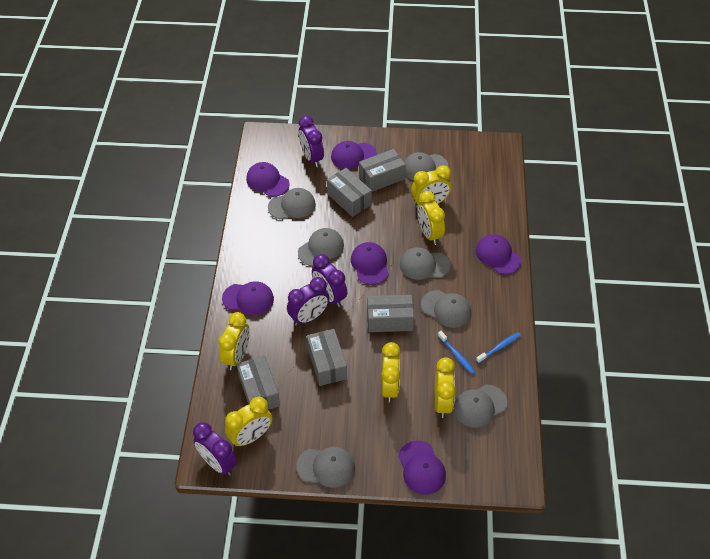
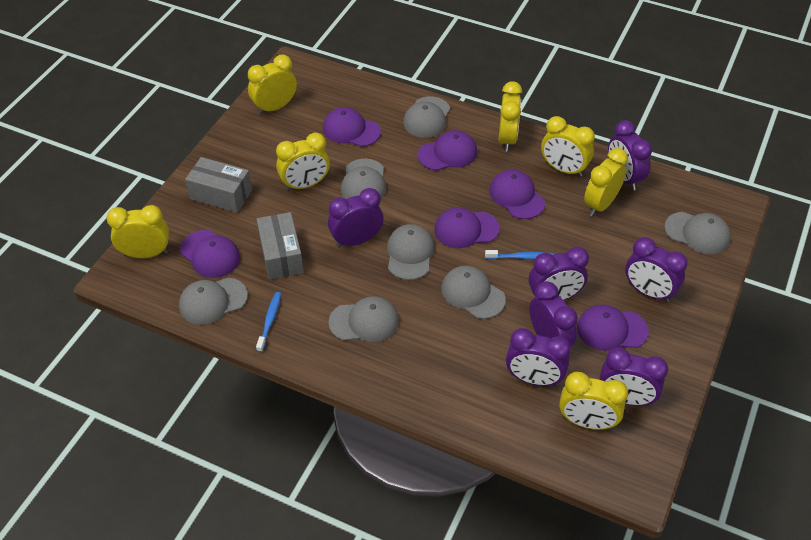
grey box: [237,355,280,410] [307,329,347,386] [327,168,372,217] [359,149,406,192] [367,295,414,332] = 5 -> [185,157,252,213] [257,212,304,280] = 2
purple clock: [193,422,237,476] [287,277,330,326] [299,116,324,167] [312,254,347,307] = 4 -> [328,188,384,248] [506,328,571,386] [529,247,589,300] [529,281,578,347] [599,347,668,406] [608,120,652,191] [625,237,688,302] = 7
yellow clock: [218,312,250,370] [225,397,272,447] [381,342,401,402] [411,165,451,208] [417,191,445,245] [435,357,456,418] = 6 -> [106,205,169,258] [248,55,297,115] [276,133,330,191] [498,81,522,151] [541,116,595,177] [559,372,628,430] [584,148,628,217] = 7

